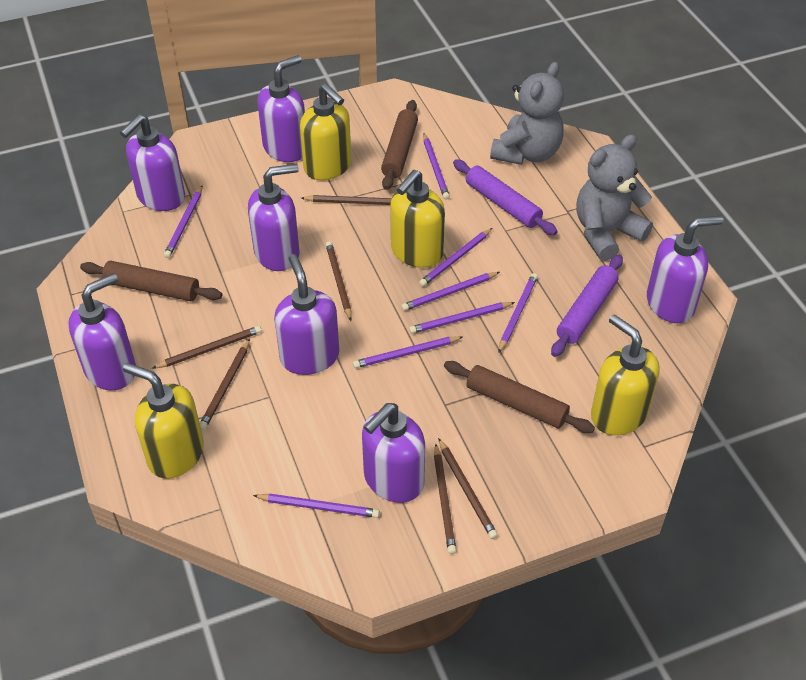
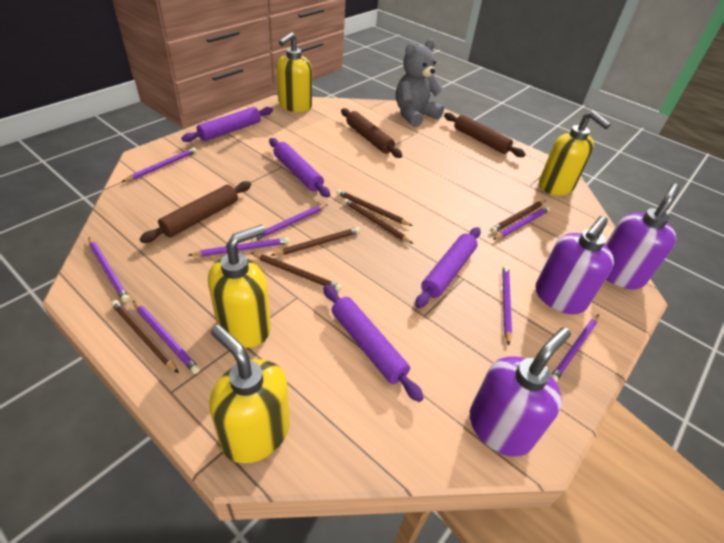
grey teddy bear: [490,62,564,165] [576,135,653,261] = 2 -> [396,39,444,127] = 1
purple rolling pin: [453,159,558,235] [551,255,623,357] = 2 -> [181,107,273,142] [269,138,330,198] [323,285,424,402] [415,227,481,308] = 4
purple soap dispenser: [68,273,136,390] [120,114,185,211] [248,164,300,271] [258,55,305,162] [274,254,339,375] [362,403,425,503] [647,215,723,323] = 7 -> [470,327,571,456] [536,216,614,314] [605,183,680,290] = 3

